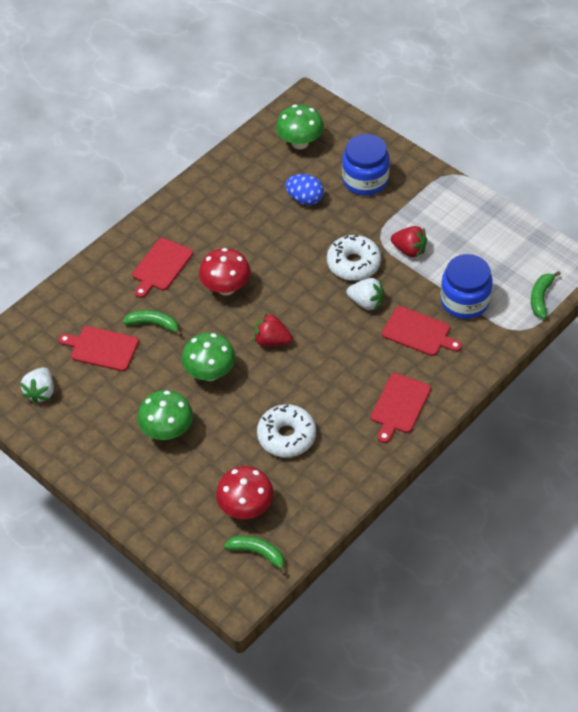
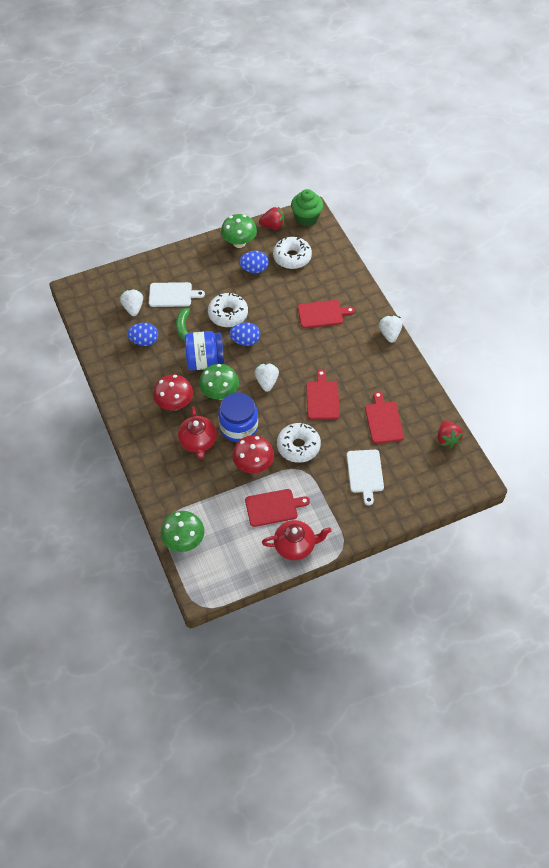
blue egg: [285,174,324,205] = 1 -> [127,323,158,346] [229,322,260,346] [239,251,269,273] = 3
green banana: [122,310,182,337] [224,536,287,575] [531,271,561,319] = 3 -> [176,305,193,341] = 1
green cupcake: none = 0 -> [291,189,323,226] = 1
red teapot: none = 0 -> [178,407,217,459] [262,520,331,560] = 2
white cutting board: none = 0 -> [149,282,205,307] [347,450,384,505] = 2
white donut: [257,404,316,457] [327,235,381,281] = 2 -> [208,293,248,327] [273,237,312,269] [277,423,321,463] = 3
white strawberry: [20,367,54,404] [346,278,384,310] = 2 -> [120,289,143,316] [254,363,279,392] [379,315,402,343] = 3

